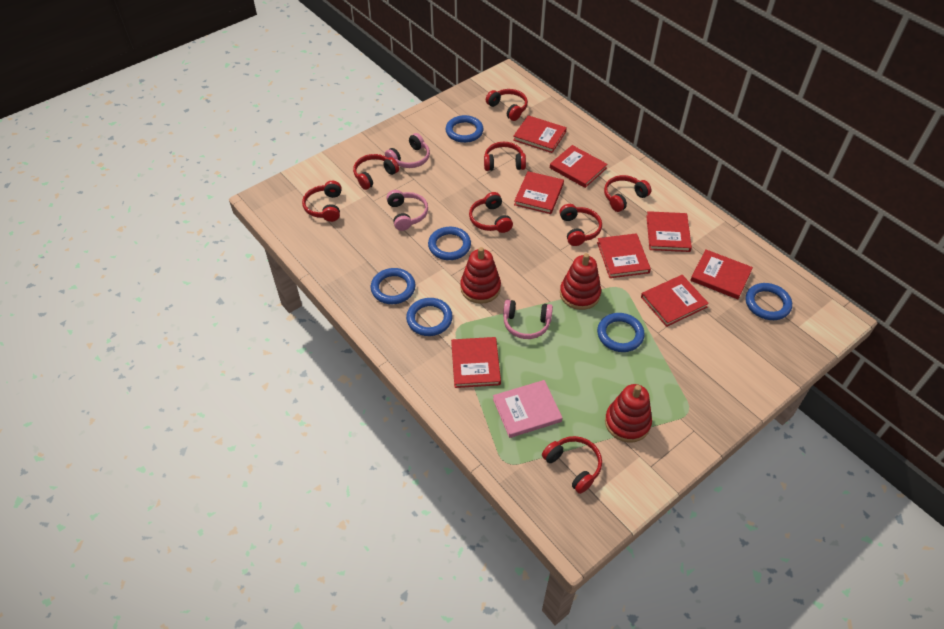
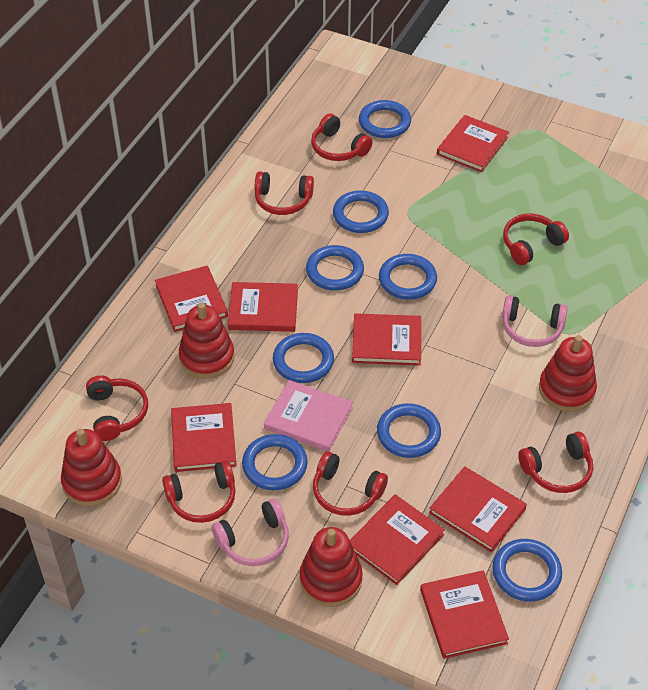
blue ring: [371,268,416,304] [406,298,453,336] [428,227,471,260] [446,115,484,143] [597,313,645,352] [746,283,792,320] = 6 -> [242,434,308,490] [273,333,334,383] [306,245,364,291] [333,190,389,233] [359,100,411,138] [377,403,441,458] [379,254,437,300] [492,539,562,602] = 8
pink headphones: [385,133,430,168] [386,190,428,231] [503,300,553,339] = 3 -> [212,499,289,566] [502,295,568,347] = 2
red headphones: [302,181,341,222] [353,154,399,190] [469,192,513,233] [484,142,526,171] [486,89,528,121] [542,436,602,494] [559,204,602,246] [604,175,652,212] = 8 -> [86,375,148,441] [162,460,236,523] [255,171,314,215] [311,113,373,161] [313,451,388,516] [503,213,569,265] [518,432,593,493] = 7
red stacking toy: [460,247,501,304] [560,253,601,310] [605,384,652,443] = 3 -> [61,429,122,506] [179,303,235,379] [300,527,363,607] [539,335,597,412] = 4

